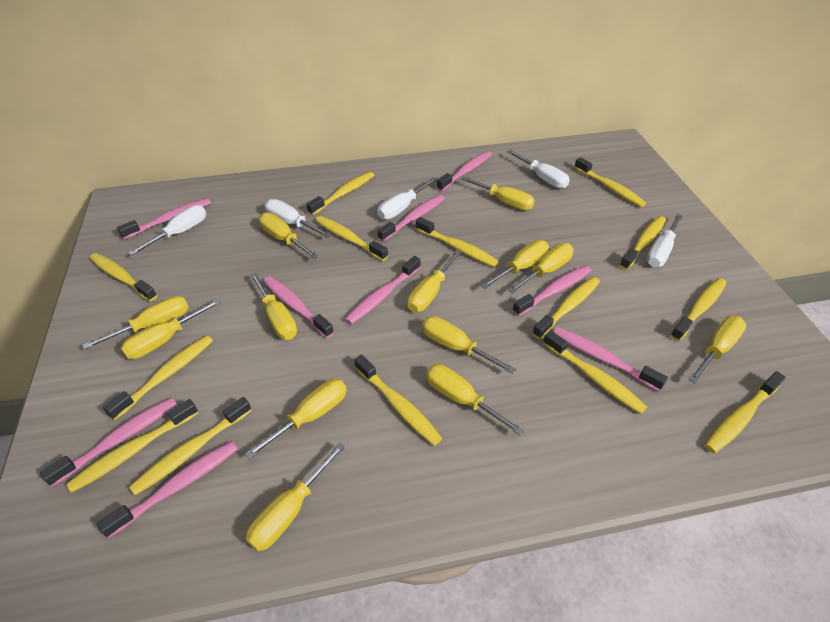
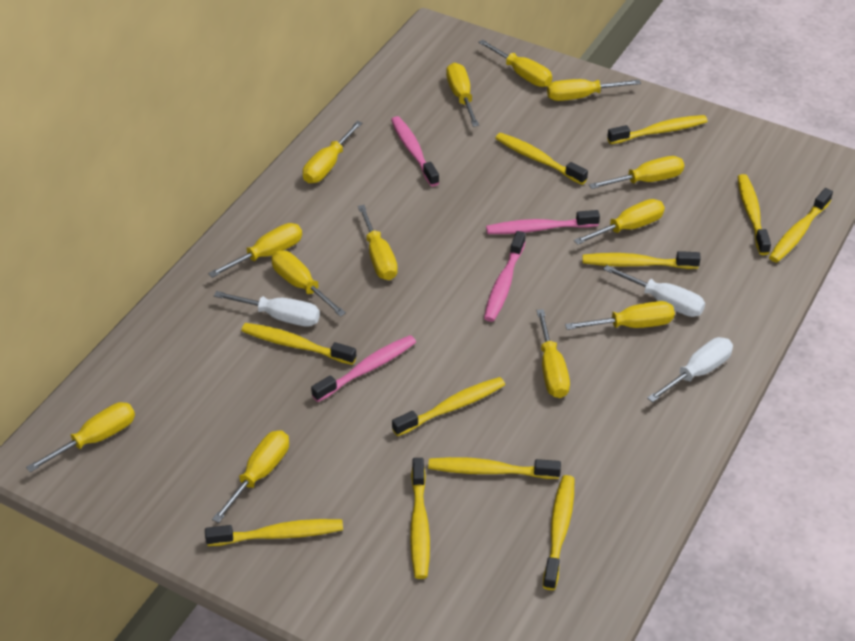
pink toothbrush: [40,397,177,487] [97,441,238,538] [117,198,211,240] [263,276,334,338] [345,256,421,325] [378,195,445,242] [437,151,492,191] [513,265,591,316] [554,327,668,391] = 9 -> [311,335,416,402] [391,116,439,187] [484,231,526,322] [486,210,600,234] = 4
white screwdriver: [128,205,206,256] [264,199,332,238] [377,177,437,219] [507,150,570,188] [646,214,682,267] = 5 -> [214,291,320,326] [603,265,705,317] [647,337,733,403] = 3
yellow toothbrush: [66,399,198,493] [90,253,157,302] [103,335,213,420] [129,397,252,496] [306,172,374,215] [315,216,388,261] [354,355,442,446] [416,217,499,267] [532,277,600,339] [543,330,647,414] [574,157,646,207] [619,216,666,270] [670,278,726,341] [705,371,786,453] = 14 -> [205,519,343,546] [241,323,356,365] [392,377,505,436] [410,458,430,579] [428,457,561,479] [495,133,588,185] [543,475,574,590] [583,251,701,269] [607,115,708,144] [738,174,771,255] [769,188,833,262] = 11

